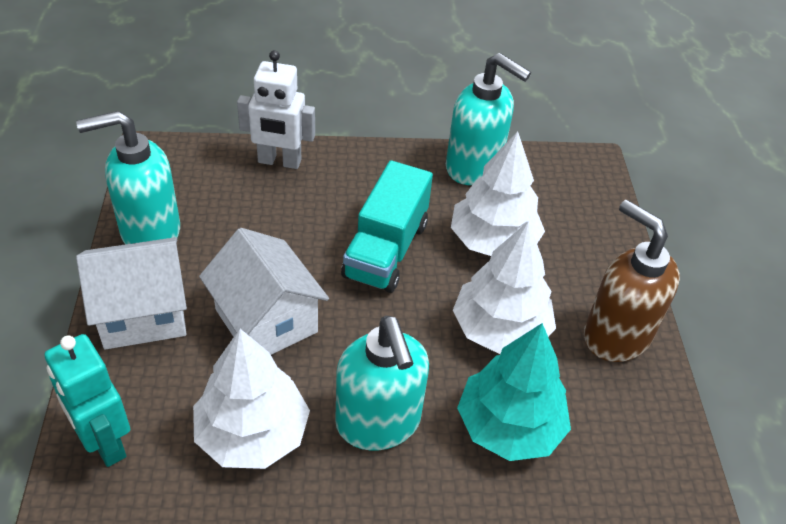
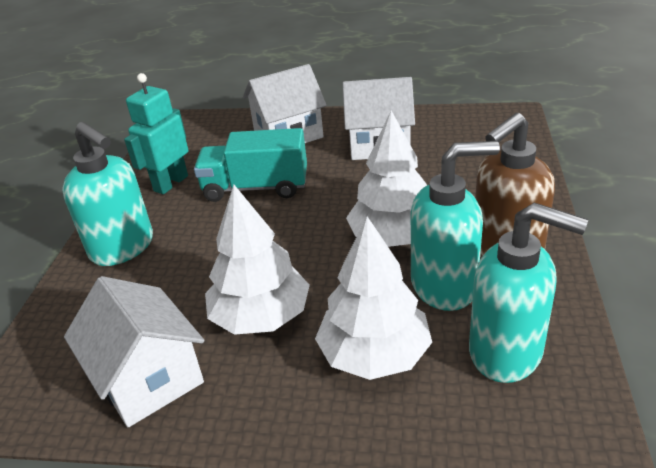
turquoise tree: [457,323,571,461] = 1 -> none = 0
white house: [76,237,187,350] [199,228,329,355] = 2 -> [64,276,204,427] [243,64,327,143] [343,77,415,160] = 3
white robot: [237,50,315,169] = 1 -> none = 0

